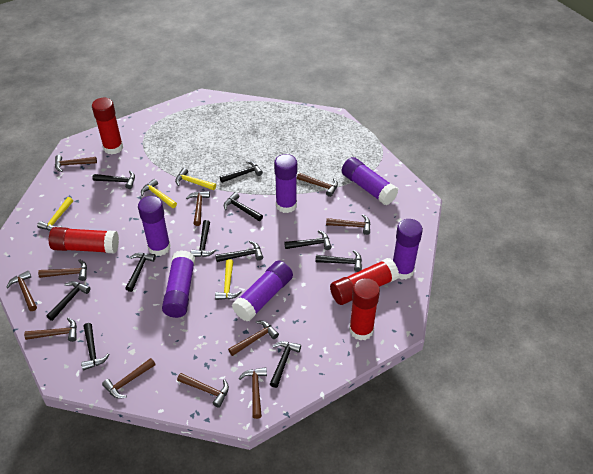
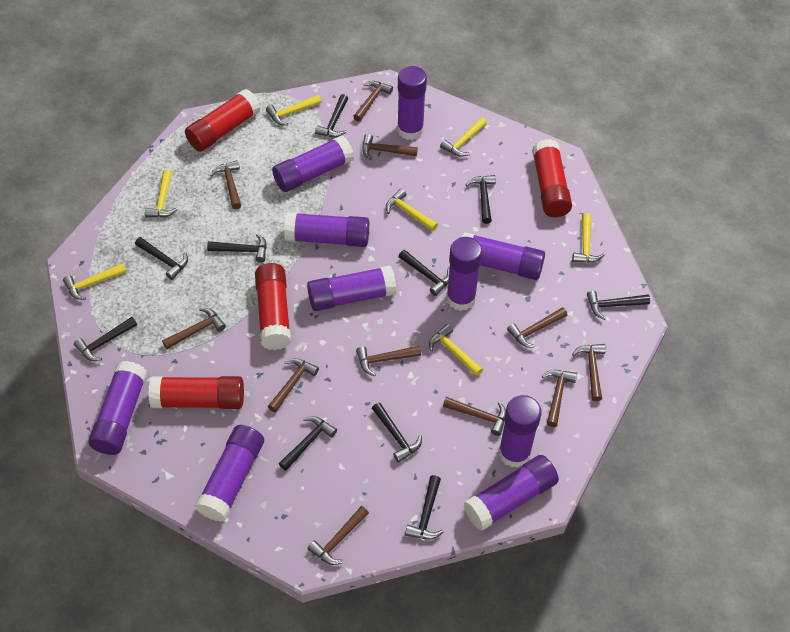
black hammer: [46,281,91,321] [81,323,110,370] [92,171,135,189] [125,253,156,292] [191,220,216,257] [215,241,263,262] [220,161,263,183] [224,192,263,221] [270,341,301,388] [284,230,332,250] [315,250,362,272] = 11 -> [74,317,137,361] [135,237,188,280] [207,234,267,262] [279,416,337,471] [315,94,348,137] [372,403,422,463] [399,250,450,296] [405,475,444,540] [466,175,496,224] [587,291,650,320] = 10
purple glue stick: [138,196,171,256] [162,250,195,318] [232,261,293,321] [274,154,297,213] [342,157,398,205] [393,219,423,280] = 6 -> [88,361,147,455] [195,425,264,522] [272,136,354,192] [284,212,369,247] [307,265,397,311] [397,66,427,140] [446,237,482,311] [462,232,545,280] [463,455,559,531] [499,395,541,468] = 10
yellow hammer: [37,197,73,231] [141,179,177,208] [175,168,216,190] [215,259,242,300] = 4 -> [63,263,126,300] [145,170,178,217] [266,95,321,126] [386,189,438,231] [429,324,483,376] [440,117,487,157] [572,213,605,263] = 7

